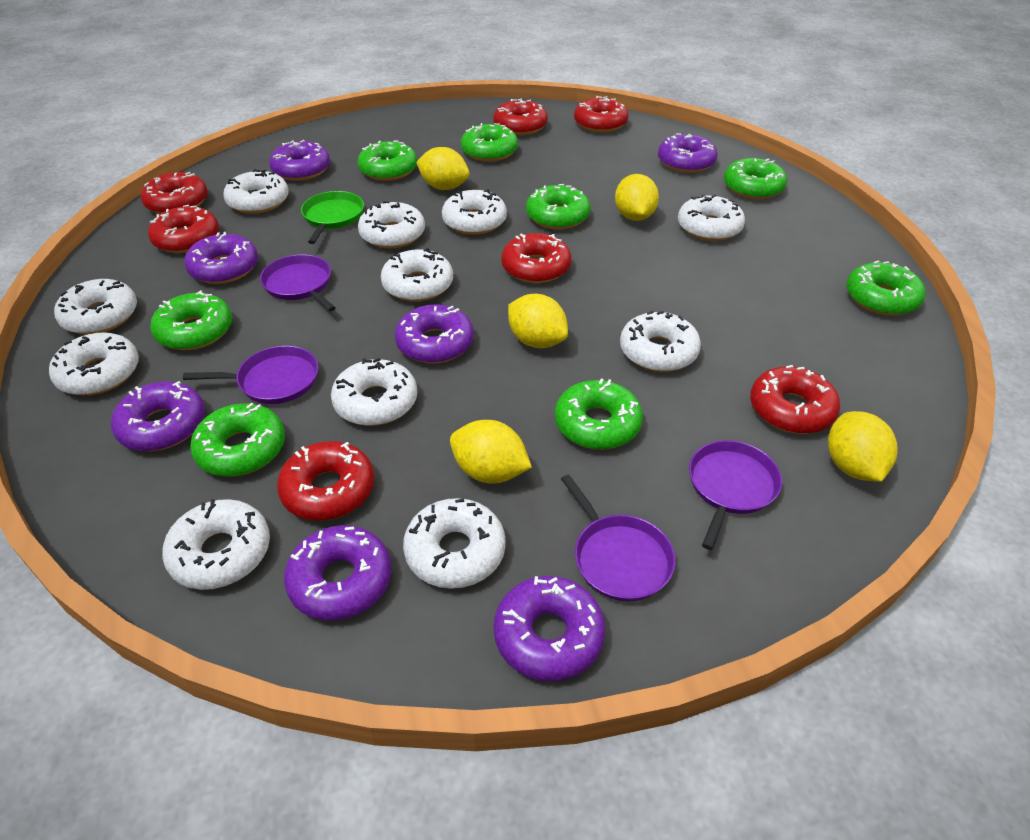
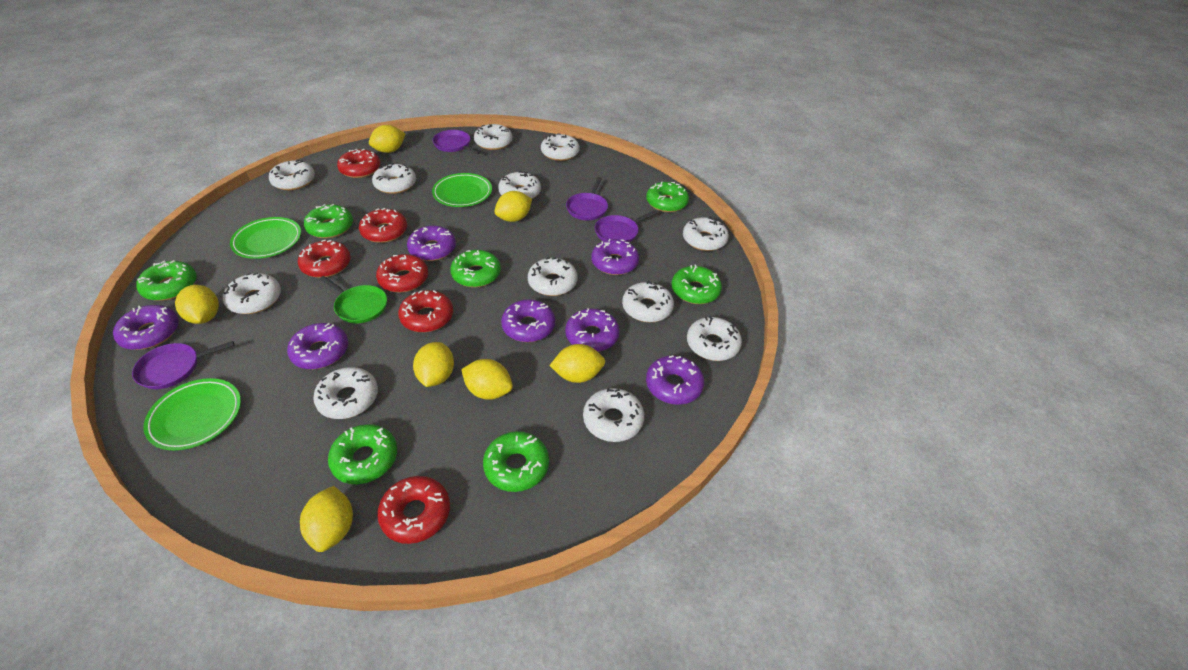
green donut: [150,290,232,350] [190,403,285,477] [357,141,417,181] [461,123,518,162] [526,184,591,229] [555,379,643,450] [724,158,787,199] [846,261,925,316] = 8 -> [136,260,197,301] [304,204,353,238] [328,424,397,484] [450,250,501,287] [483,431,549,492] [646,181,689,212] [671,265,722,304] = 7
green plate: none = 0 -> [143,378,241,450] [230,217,301,259] [432,173,492,207] = 3
red donut: [141,172,208,214] [148,205,219,253] [277,441,374,521] [493,99,548,135] [501,233,571,283] [574,96,629,133] [750,365,840,434] = 7 -> [298,240,351,278] [337,149,381,178] [359,208,407,243] [376,254,428,293] [377,476,450,544] [398,290,453,332] = 6
white donut: [49,333,139,395] [54,279,137,334] [162,499,270,590] [223,169,289,214] [331,358,417,426] [358,201,425,248] [381,248,453,302] [403,498,506,589] [442,189,507,235] [620,311,701,372] [678,194,745,241] = 11 -> [223,273,281,314] [269,160,315,190] [313,367,378,419] [372,163,416,194] [474,124,512,150] [498,171,541,199] [528,257,577,296] [541,133,580,161] [583,388,644,442] [622,281,674,322] [683,217,729,251] [687,316,742,361] = 12
yellow lemon: [416,147,469,190] [450,420,532,483] [508,294,568,348] [615,174,659,221] [828,411,898,482] = 5 -> [175,285,219,324] [300,486,353,552] [369,125,405,153] [413,342,454,387] [461,359,513,400] [494,191,532,222] [549,344,605,383] = 7

